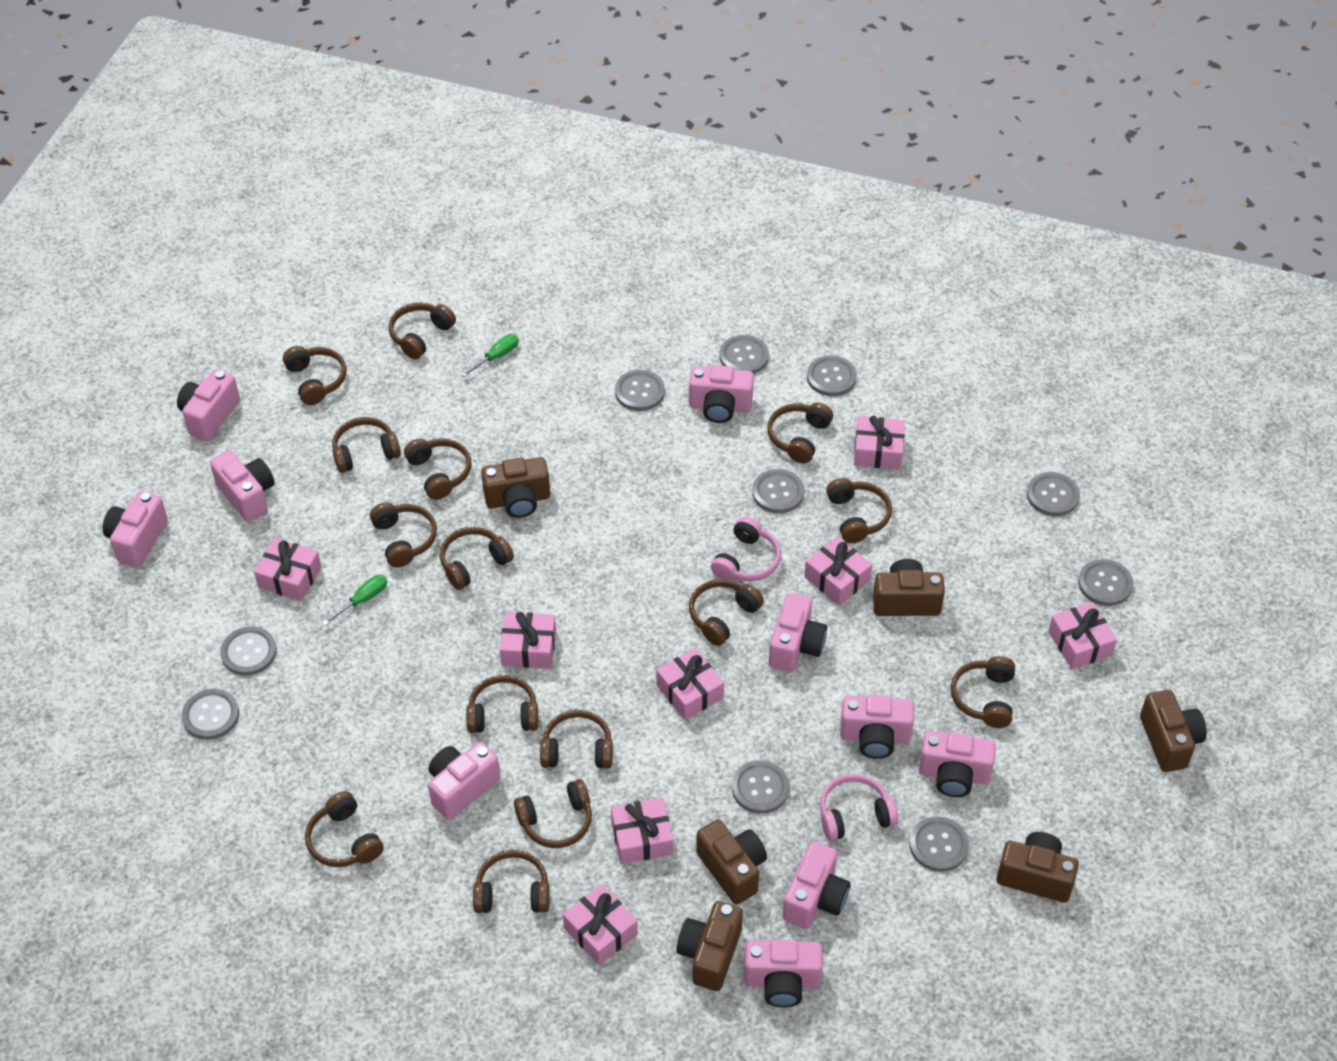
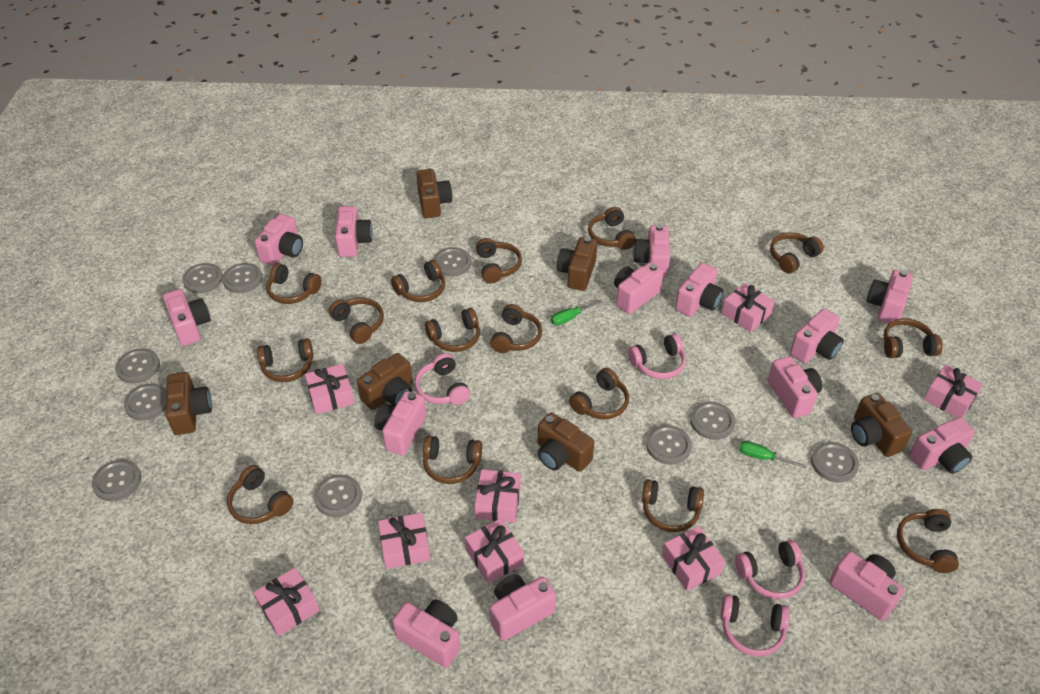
pink camera: [103,491,168,567] [177,369,240,441] [210,450,275,522] [428,742,500,820] [689,365,754,423] [744,940,823,1007] [769,593,827,672] [783,841,851,929] [840,695,914,759] [919,731,996,797] = 10 -> [163,289,211,346] [254,214,303,266] [335,206,373,257] [374,391,426,455] [392,599,460,668] [490,574,556,641] [614,262,664,314] [633,224,670,278] [675,263,724,317] [768,356,822,418] [790,308,844,363] [830,551,904,621] [867,270,913,324] [909,417,975,474] = 14
pink headphones: [711,517,781,581] [820,774,898,841] = 2 -> [415,353,470,405] [628,334,686,379] [721,594,790,657] [735,540,805,599] = 4

